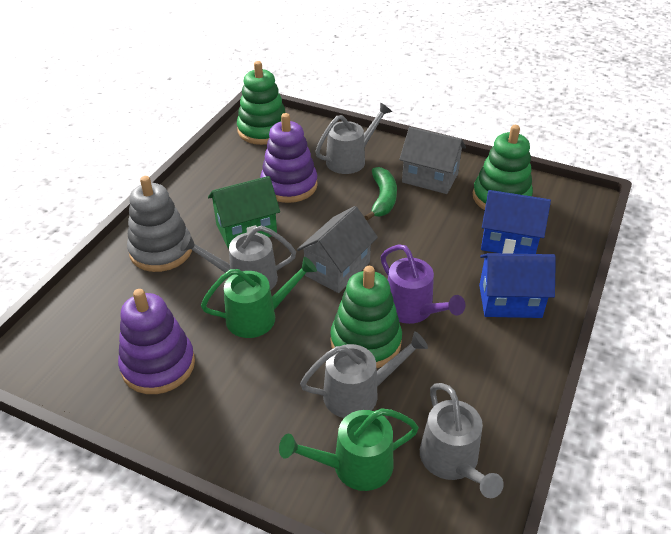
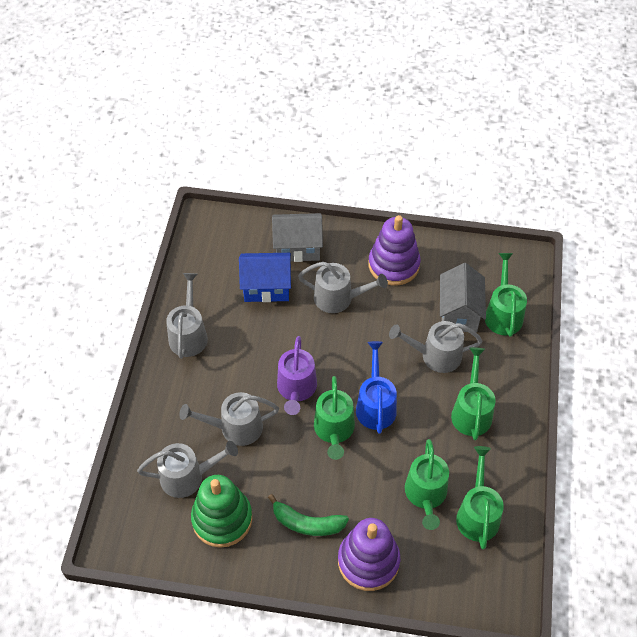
blue house: [479,253,556,318] [481,190,551,254] = 2 -> [239,253,291,302] = 1
blue watering can: none = 0 -> [356,341,397,434] = 1
green house: [208,176,280,248] = 1 -> none = 0
green stacking toy: [237,61,285,145] [330,266,402,369] [473,125,533,210] = 3 -> [191,475,252,548] = 1
green watering can: [201,257,317,338] [279,408,419,491] = 2 -> [314,376,355,460] [405,439,449,530] [451,347,496,440] [456,446,504,549] [485,253,527,337] = 5
grey stacking toy: [127,176,192,272] = 1 -> none = 0
grey watering can: [181,225,296,290] [300,331,428,418] [315,102,392,174] [420,383,504,498] = 4 -> [137,441,238,498] [166,273,208,359] [179,392,279,446] [298,262,388,313] [389,321,483,373] = 5

